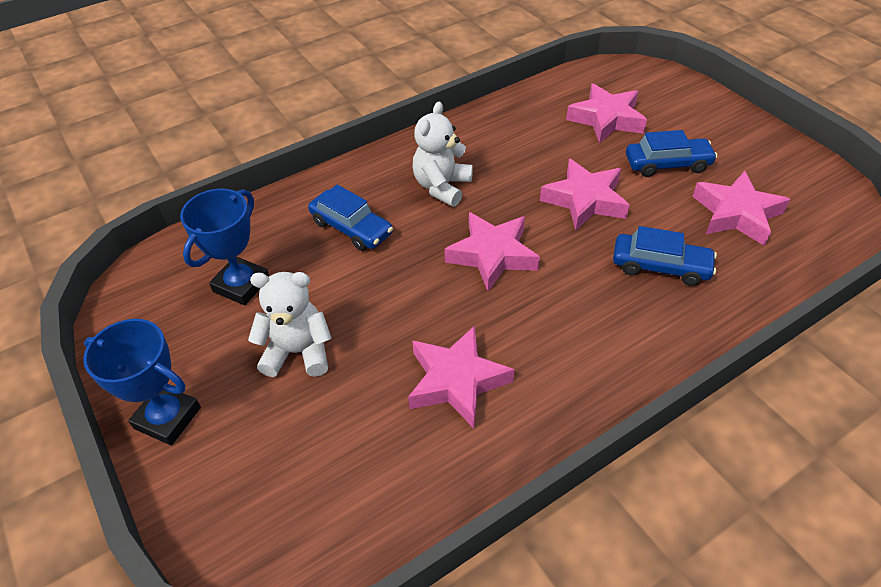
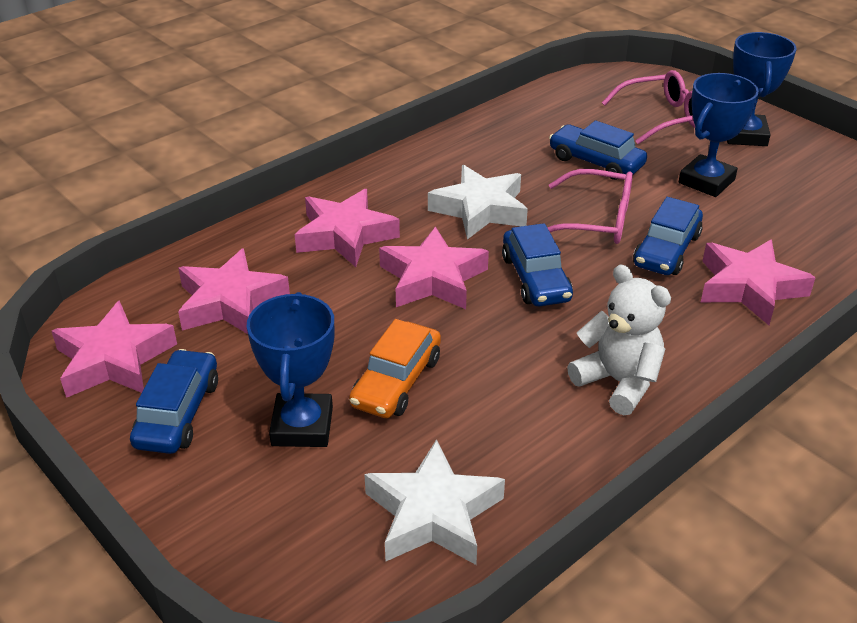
blue car: [308,185,393,251] [613,226,717,286] [626,130,718,177] = 3 -> [130,349,218,454] [502,223,573,306] [549,120,647,180] [633,197,703,275] = 4
blue trophy: [83,319,201,446] [180,188,269,305] = 2 -> [247,292,335,447] [679,73,759,197] [727,32,797,146] = 3
orange car: none = 0 -> [349,319,441,418] = 1
pink glasses: none = 0 -> [547,169,633,244] [602,70,695,144] = 2
white star: none = 0 -> [364,439,505,565] [428,165,528,239] = 2
white teddy bear: [248,272,332,377] [413,101,473,206] = 2 -> [567,265,671,415] = 1

